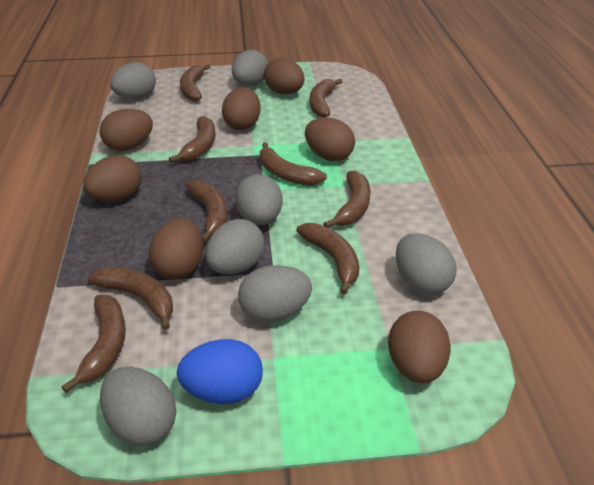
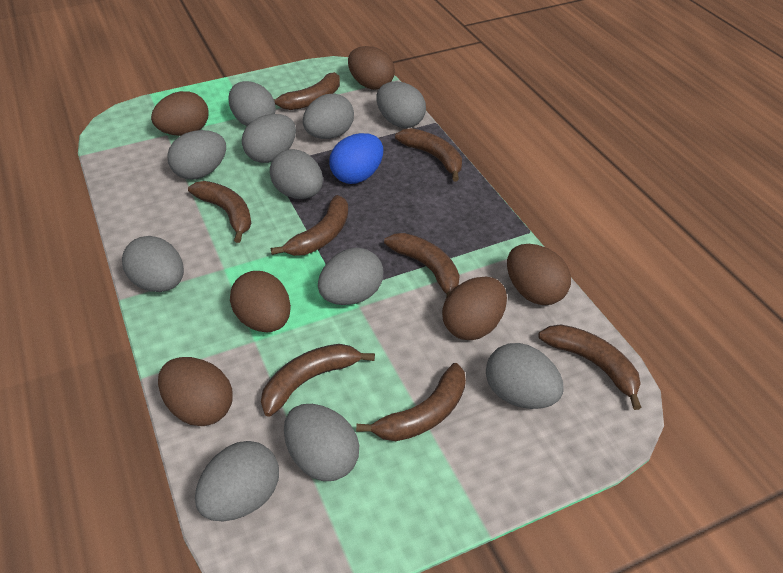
brown banana: [62,295,126,393] [88,267,173,330] [169,116,215,163] [180,64,210,101] [185,180,228,243] [260,142,327,186] [296,223,359,294] [310,79,343,117] [323,170,370,228] = 9 -> [188,181,252,243] [261,344,375,416] [271,195,348,256] [274,72,340,110] [356,363,466,441] [384,233,460,298] [395,128,462,181] [538,324,642,410] = 8
brown egg: [83,155,142,202] [100,109,153,151] [149,218,203,279] [222,87,261,130] [264,58,304,94] [305,117,355,161] [388,311,451,384] = 7 -> [151,91,209,136] [158,357,233,426] [230,271,291,332] [348,46,395,90] [442,277,507,340] [507,244,571,305] = 6
grey egg: [100,367,176,446] [110,62,156,99] [205,219,264,274] [232,50,268,86] [235,174,283,225] [238,265,312,323] [396,233,457,295] = 7 -> [122,236,184,292] [167,130,226,180] [195,441,279,521] [229,81,276,126] [242,114,296,163] [270,149,323,199] [284,404,359,481] [303,93,354,139] [318,248,383,305] [376,82,426,128] [486,343,563,409] = 11

